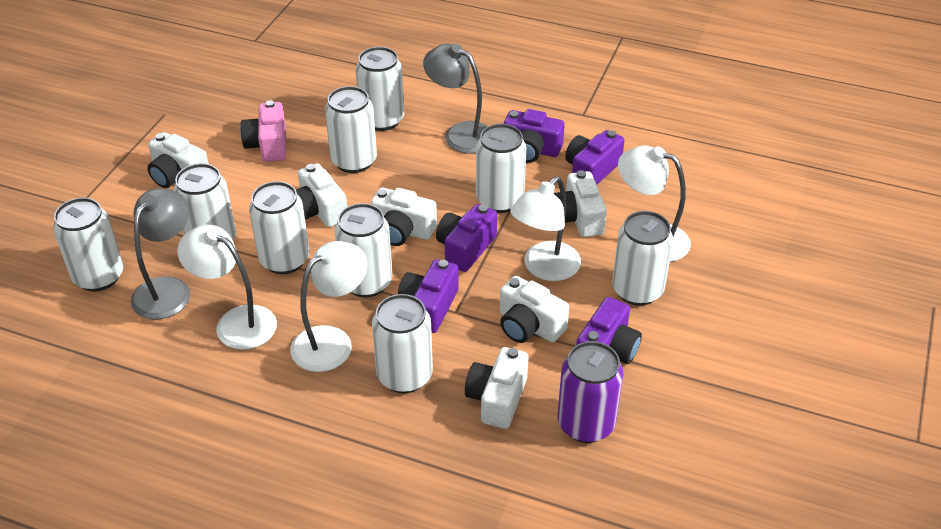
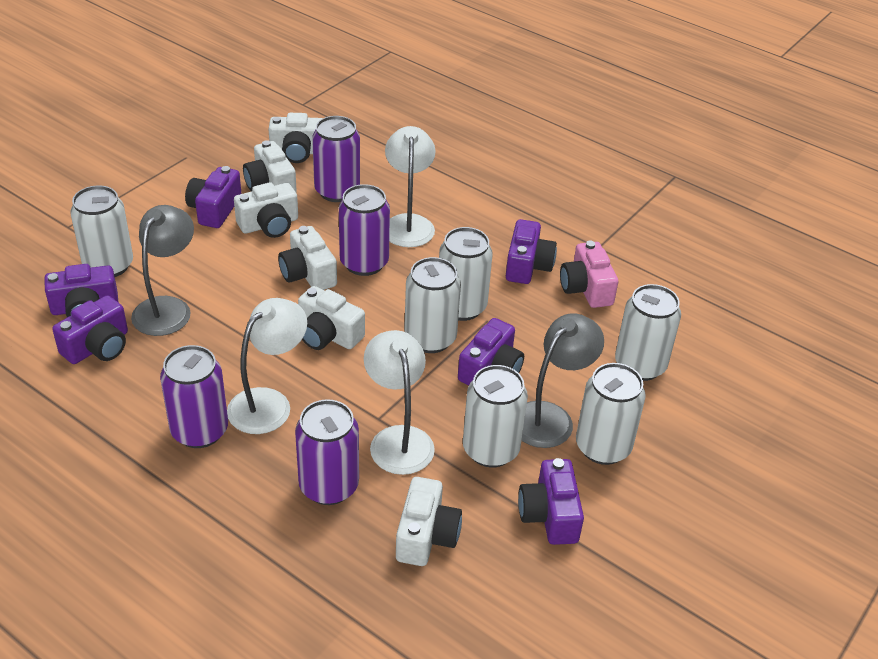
purple camera: [398,259,459,333] [436,204,497,272] [504,109,565,163] [565,130,625,185] [576,297,642,364] = 5 -> [44,264,118,317] [52,295,128,364] [185,166,242,228] [458,318,524,386] [506,219,557,284] [518,458,584,545] = 6
purple can: [557,341,623,443] = 1 -> [160,345,228,448] [295,399,359,505] [312,116,360,202] [339,184,390,276] = 4
white can: [53,198,123,291] [174,163,236,240] [249,181,309,274] [325,86,377,173] [335,203,392,297] [356,47,404,131] [372,294,433,393] [476,124,526,213] [612,211,673,306] = 9 -> [70,185,133,277] [404,257,461,353] [439,227,493,321] [463,365,528,468] [576,363,646,465] [615,284,681,381] = 6
white lamp: [177,225,277,350] [290,241,367,372] [510,176,581,281] [618,146,691,262] = 4 -> [227,298,307,434] [364,330,435,475] [385,126,435,247] = 3

